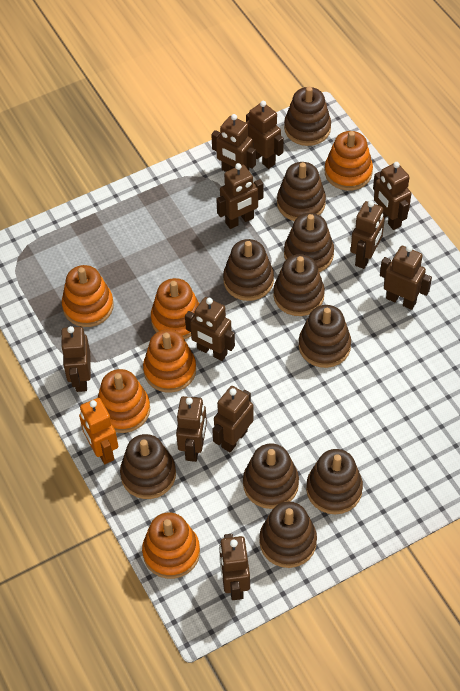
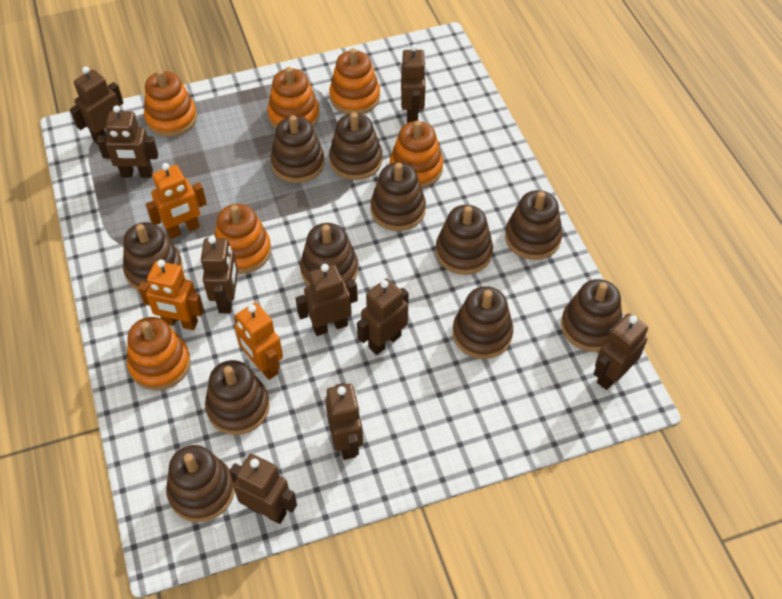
brown robot: [61,326,91,392] [176,396,207,462] [185,297,235,361] [211,114,256,172] [212,386,254,452] [216,163,263,229] [219,534,250,600] [246,101,284,169] [351,201,385,269] [373,162,412,230] [380,245,432,310] = 11 -> [70,66,123,144] [97,105,158,178] [201,236,238,313] [230,454,297,524] [296,264,358,336] [325,383,363,460] [357,279,409,355] [401,44,426,123] [594,313,648,390] = 9
brown stacking toy: [120,434,176,499] [223,239,274,301] [243,443,299,509] [259,502,317,568] [273,254,325,316] [277,162,326,221] [284,87,331,146] [284,213,334,272] [299,305,351,368] [306,449,363,514] = 10 -> [123,222,183,291] [166,445,235,522] [205,360,270,435] [271,115,324,183] [300,223,358,286] [329,112,383,180] [370,162,426,231] [436,205,493,275] [453,286,513,359] [505,190,562,260] [561,279,622,352] = 11
orange robot: [79,398,118,464] = 1 -> [138,259,204,330] [146,163,207,239] [234,302,283,380] = 3

